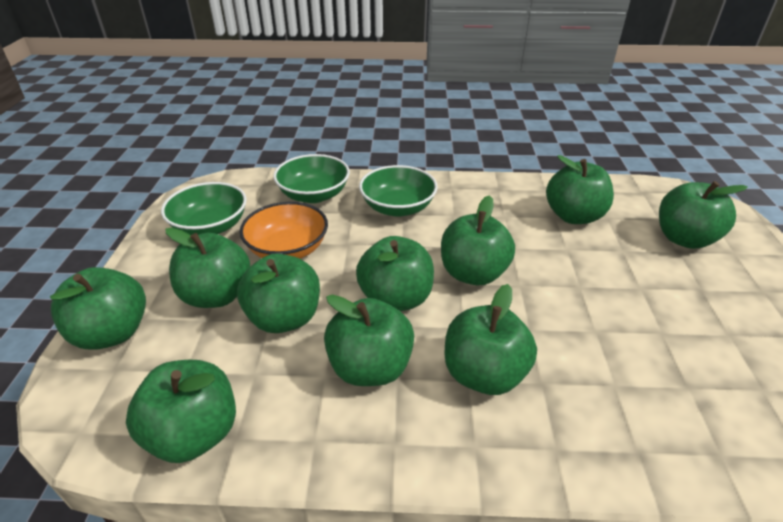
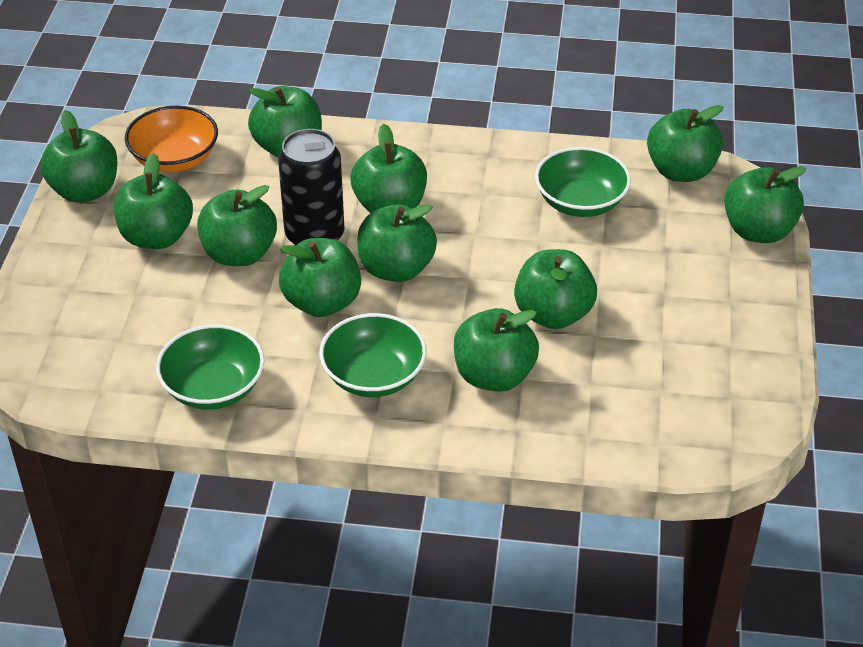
black can: none = 0 -> [278,129,344,246] = 1
green apple: [50,267,146,350] [126,360,236,463] [165,228,250,308] [237,254,320,333] [324,295,414,386] [356,236,434,311] [441,195,515,285] [445,284,537,395] [546,155,614,224] [659,181,748,249] = 10 -> [40,110,117,203] [114,153,193,249] [197,185,277,266] [248,86,322,157] [279,238,361,317] [351,124,427,213] [357,204,437,282] [454,308,539,392] [514,249,597,329] [647,105,723,182] [724,166,806,243] = 11

